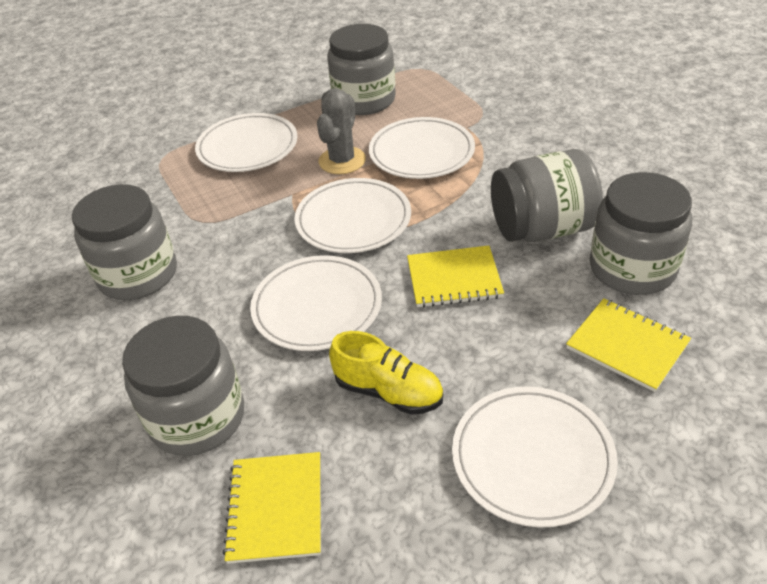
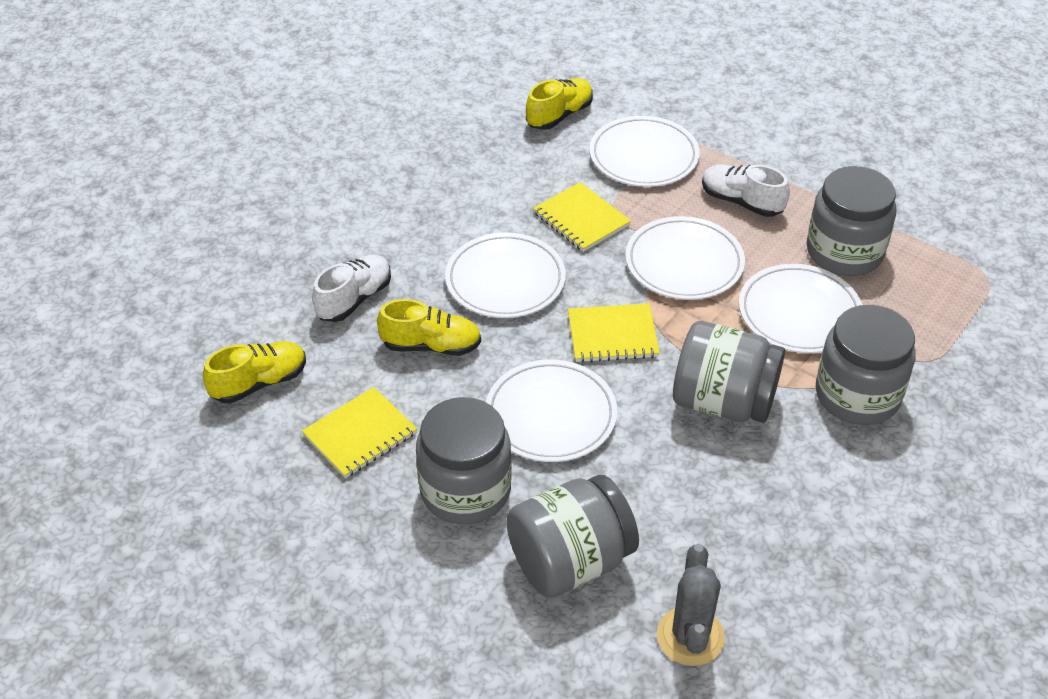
white shoe: none = 0 -> [312,254,391,322] [702,165,790,217] = 2
yellow shoe: [329,331,443,415] = 1 -> [203,341,306,404] [377,299,481,356] [526,78,593,130] = 3

